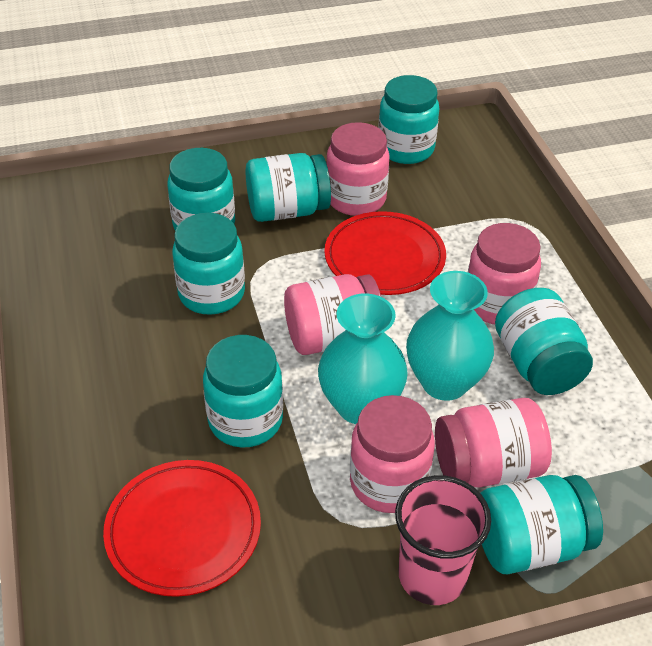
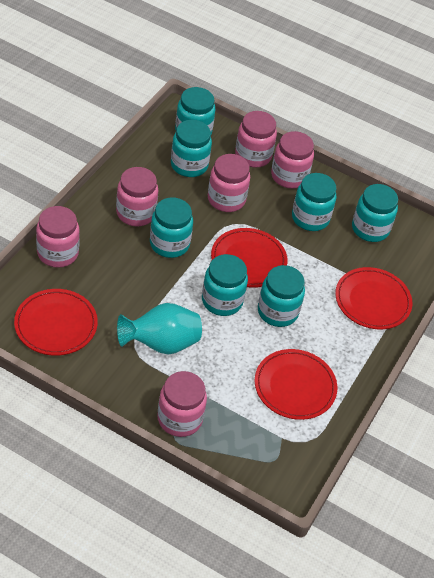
pink cup: [395,475,491,605] = 1 -> none = 0
pink jar: [284,274,381,355] [327,122,390,216] [350,395,435,513] [435,398,552,487] [468,223,541,324] = 5 -> [36,206,80,268] [116,167,158,226] [157,371,207,437] [208,154,250,212] [235,111,277,167] [271,131,314,188] = 6
red plate: [103,460,261,597] [324,211,446,295] = 2 -> [14,289,98,356] [211,228,288,288] [255,349,337,420] [335,267,412,329] = 4
turquoise vase: [318,293,408,424] [406,271,494,401] = 2 -> [117,303,202,355] = 1

